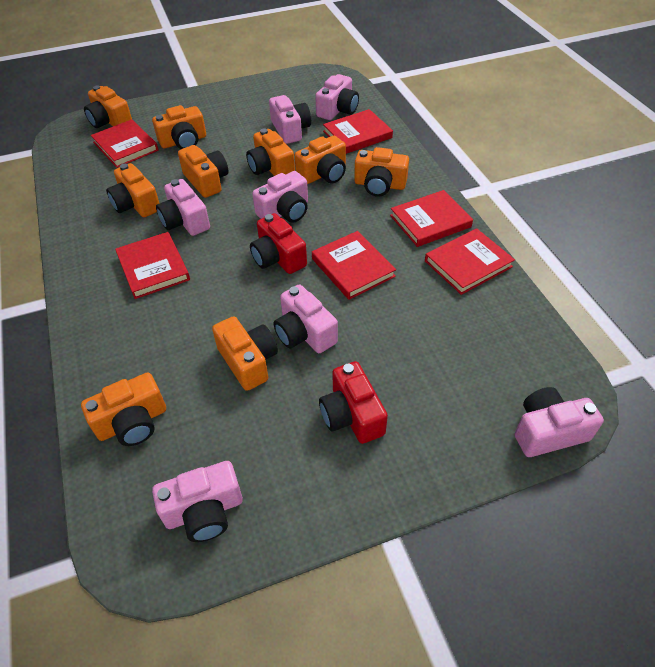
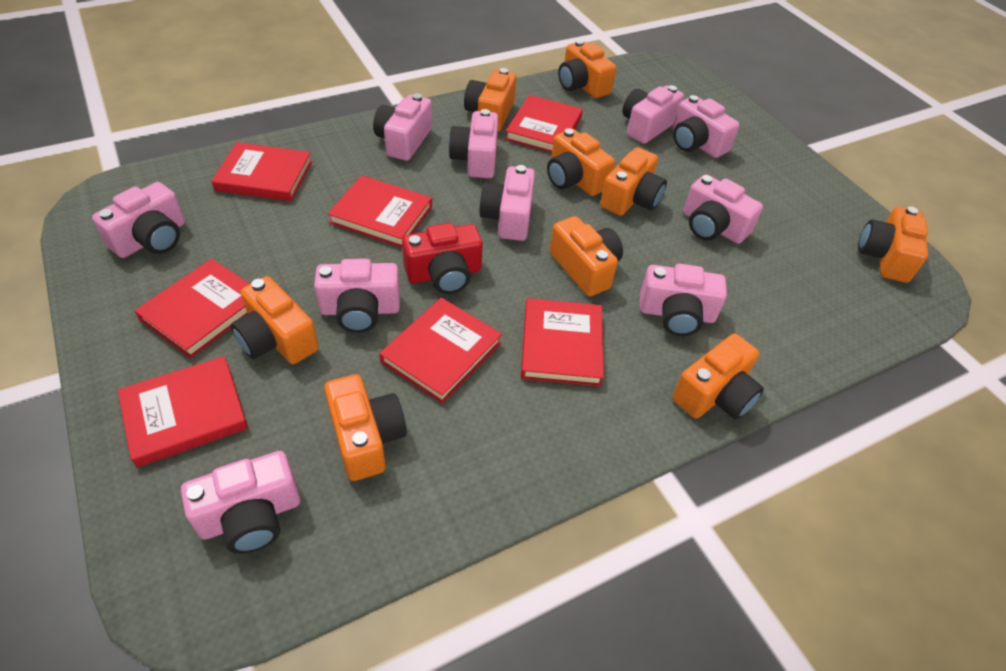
pink camera: [152,461,243,542] [156,179,210,236] [252,171,308,223] [269,95,311,144] [274,285,338,353] [315,74,359,120] [515,387,604,457] = 7 -> [92,182,185,258] [181,451,300,554] [314,259,400,333] [373,93,432,161] [448,109,498,178] [479,165,535,241] [622,85,684,144] [640,264,727,336] [673,95,739,158] [683,174,763,244] = 10
red book: [91,119,159,168] [115,232,190,299] [312,231,396,300] [323,109,393,154] [390,190,473,247] [425,228,515,295] = 6 -> [118,356,248,467] [135,259,250,358] [211,142,312,201] [328,175,432,248] [379,297,502,403] [505,95,583,153] [521,298,604,386] = 7
red camera: [250,213,307,274] [319,361,388,444] = 2 -> [402,223,483,294] = 1

